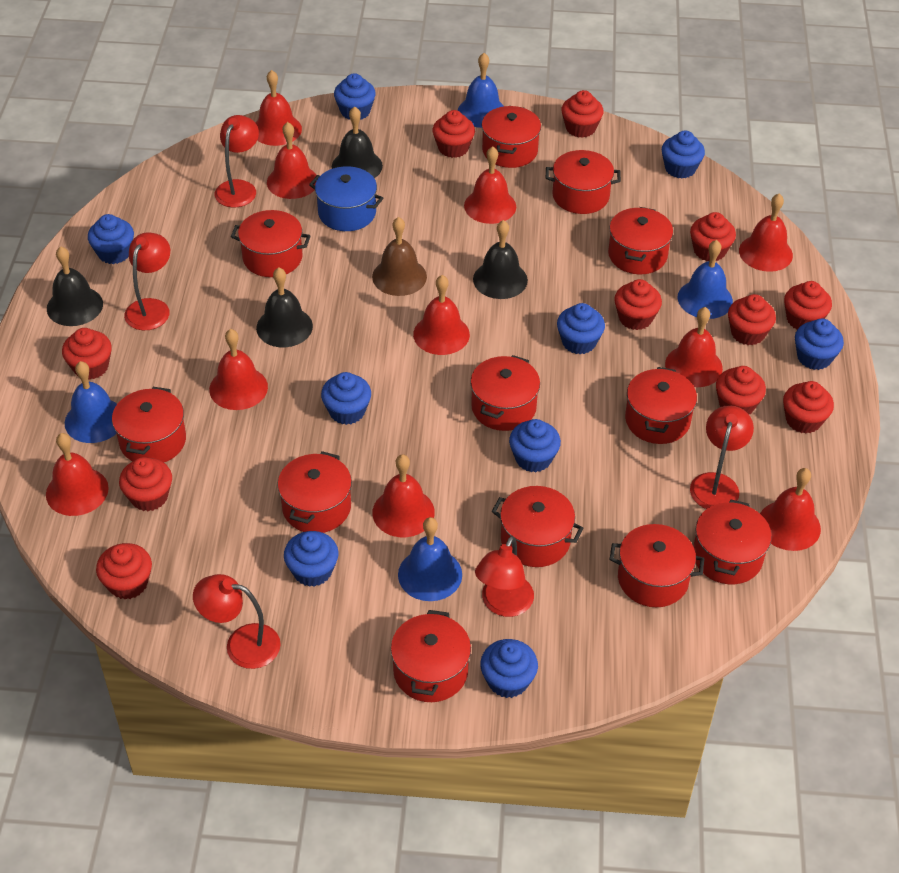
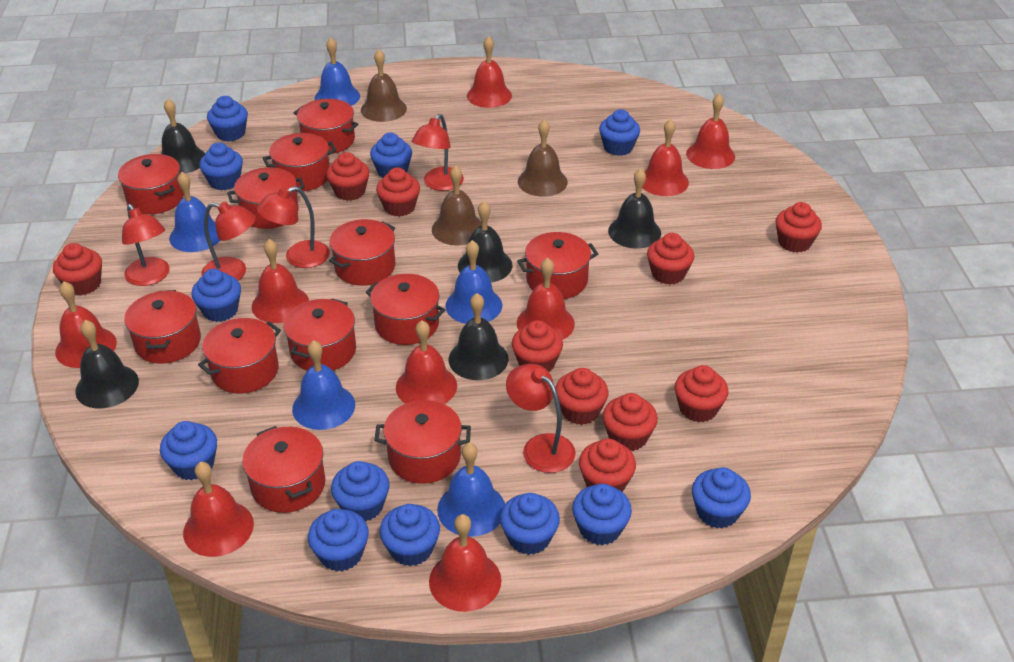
black bell: [47,246,103,326] [256,268,313,347] [332,106,383,178] [473,220,528,299] = 4 -> [75,320,139,408] [161,99,205,174] [449,293,508,380] [458,201,512,283] [608,168,661,248] = 5
blue bell: [65,361,117,443] [398,517,462,601] [457,53,504,128] [678,240,733,319] = 4 -> [169,172,220,252] [292,340,355,430] [315,37,360,106] [437,442,505,537] [445,240,502,324] = 5
blue cupcake: [88,214,134,264] [284,531,339,587] [321,372,371,425] [334,73,376,120] [480,639,538,698] [509,419,561,472] [557,303,605,354] [662,130,705,179] [795,319,844,370] = 9 -> [160,421,217,480] [191,269,241,322] [199,143,243,191] [207,96,248,142] [308,509,369,572] [331,461,390,522] [370,133,412,178] [380,504,440,566] [500,493,560,555] [572,484,632,545] [599,109,640,156] [692,467,751,529] = 12
blue pot: [309,166,383,231] = 1 -> none = 0
brown bell: [372,217,427,296] = 1 -> [361,49,407,122] [432,165,482,245] [518,119,568,197] = 3
red bell: [46,433,109,516] [209,329,268,410] [256,70,302,146] [267,122,317,199] [372,454,435,537] [413,275,470,355] [464,146,516,224] [665,307,723,387] [739,194,793,272] [760,468,821,551] = 10 -> [55,281,117,368] [183,462,254,557] [252,239,309,323] [396,320,457,404] [429,514,501,612] [467,36,512,108] [517,258,575,340] [642,119,689,196] [686,93,735,169] = 9
red cupcake: [62,328,112,380] [96,543,152,600] [119,457,172,511] [433,110,475,158] [561,90,604,138] [614,279,662,330] [690,212,736,261] [716,366,766,414] [728,294,776,345] [783,381,834,434] [784,281,832,330] = 11 -> [53,243,102,295] [326,152,369,201] [376,168,420,217] [512,320,563,372] [555,368,609,425] [579,439,636,492] [603,393,658,451] [647,233,694,285] [674,365,729,422] [775,202,822,253] = 10

